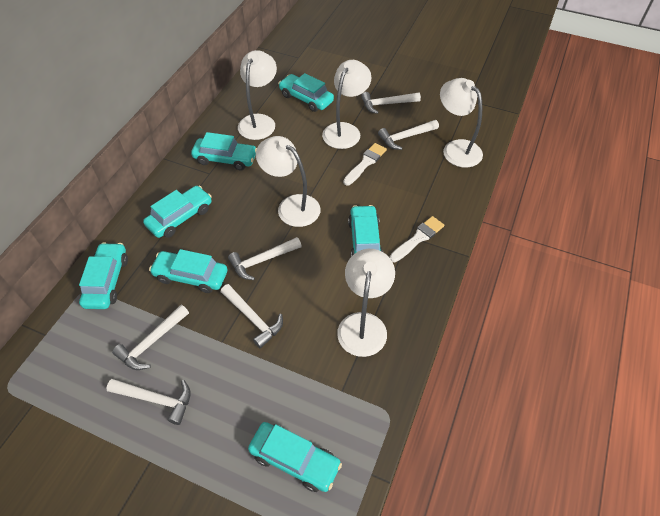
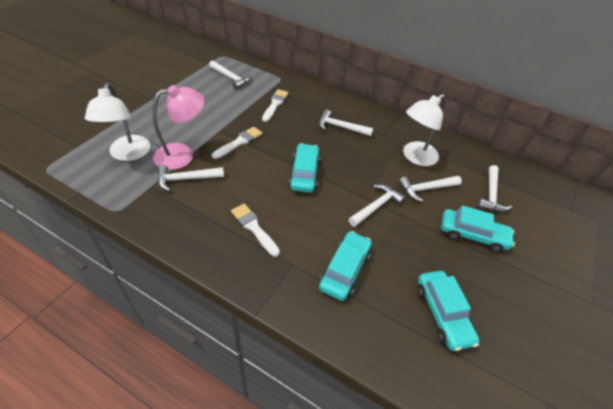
pink lamp: none = 0 -> [152,85,205,170] = 1
turquoise car: [79,242,128,309] [143,186,212,238] [149,249,227,293] [191,132,257,170] [248,422,342,492] [278,73,334,112] [348,205,383,257] = 7 -> [289,143,321,193] [319,231,372,301] [417,271,479,351] [441,205,515,252] = 4
white brush: [343,143,387,186] [390,216,444,262] = 2 -> [212,127,263,159] [231,204,280,257] [262,89,288,122] = 3
white lamp: [238,50,277,140] [256,136,320,227] [322,60,371,149] [337,249,395,357] [440,78,483,167] = 5 -> [85,83,151,161] [403,94,445,166] = 2

